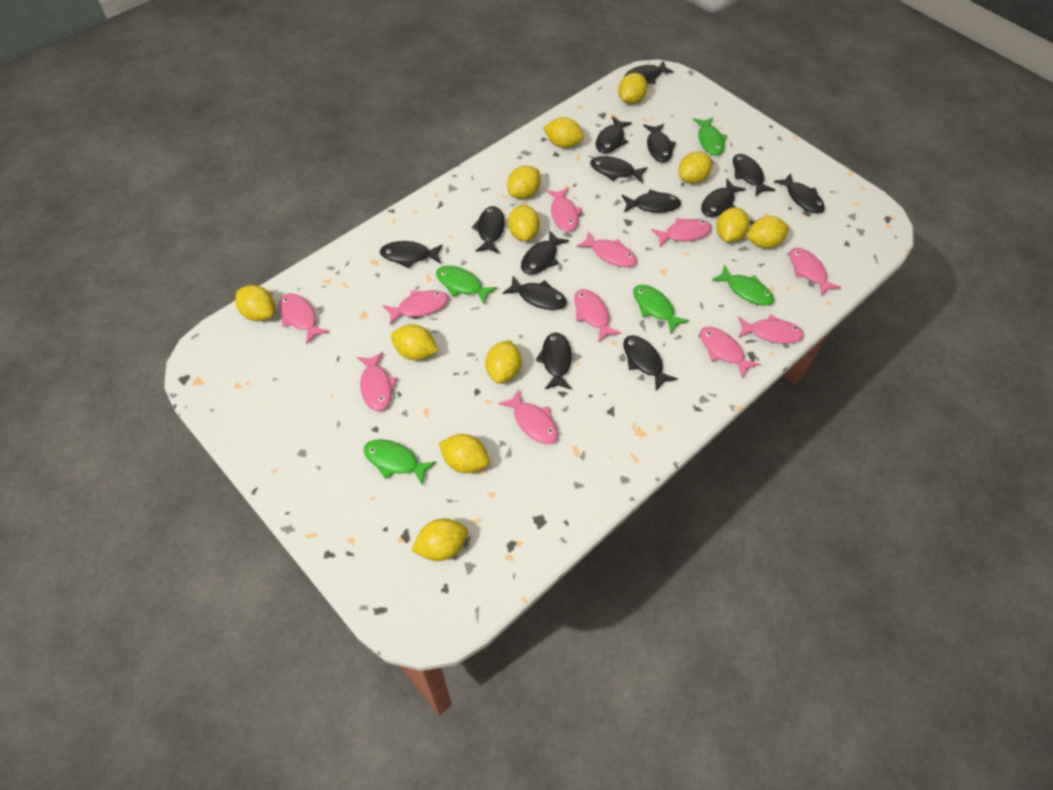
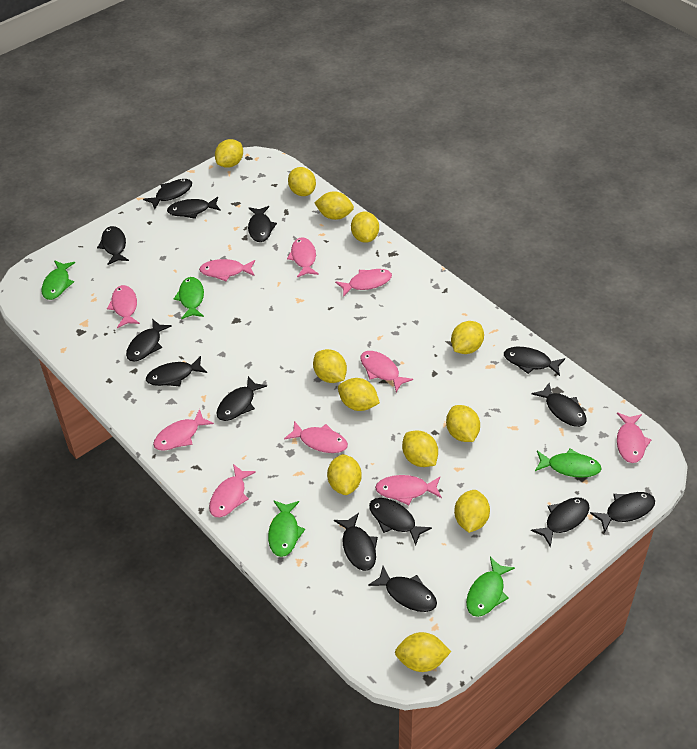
pink fish: [279,293,329,345] [357,352,397,411] [382,290,448,325] [498,389,558,444] [546,188,582,232] [574,289,621,343] [576,231,637,267] [651,218,712,247] [700,327,760,378] [738,314,804,344] [789,248,841,297] = 11 -> [107,285,140,328] [153,409,214,451] [199,259,255,281] [209,464,256,518] [284,421,348,453] [287,237,319,277] [335,269,392,297] [360,351,413,392] [375,475,442,505] [617,412,652,463] = 10

